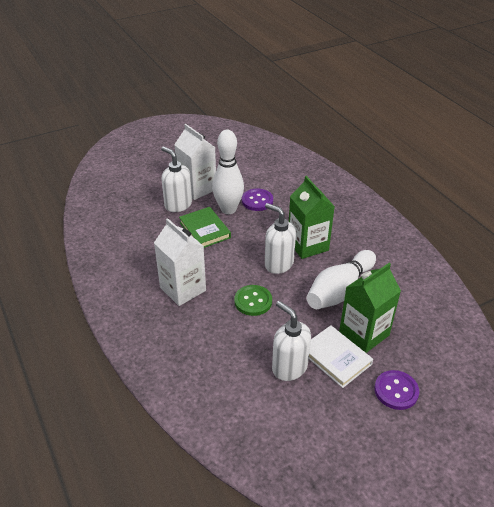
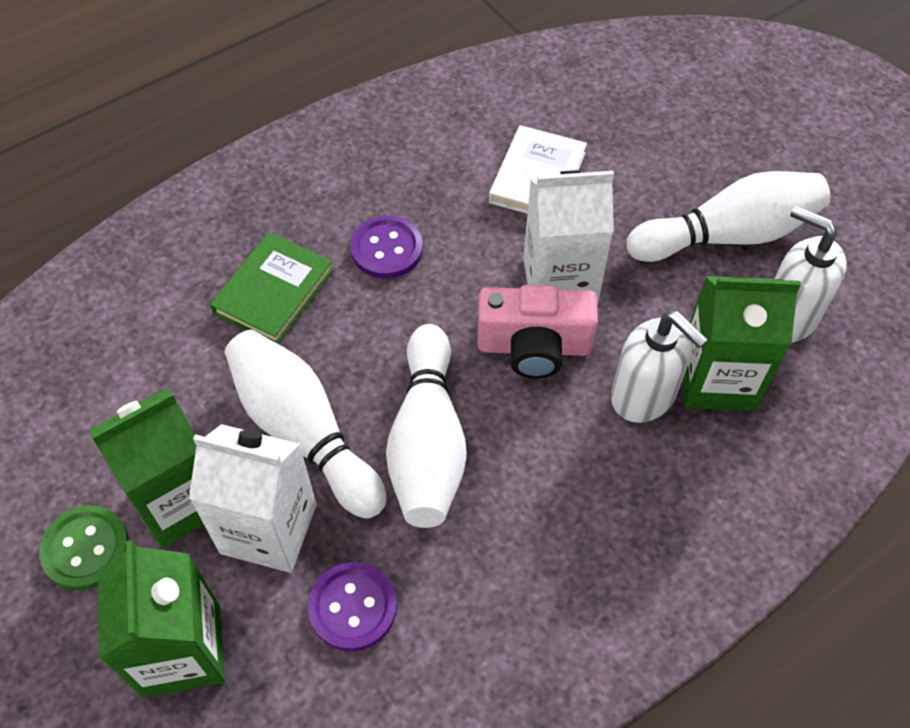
green carton: [289,176,335,259] [339,263,401,353] = 2 -> [90,389,204,548] [98,540,225,698] [683,276,801,411] = 3
pink camera: none = 0 -> [477,285,598,378] = 1
white bowling pin: [212,130,244,214] [307,250,376,309] = 2 -> [225,330,387,518] [386,324,467,528] [626,171,830,262] = 3
white soap dispenser: [161,146,192,212] [265,203,296,274] [272,301,311,381] = 3 -> [611,311,708,423] [775,206,847,342] = 2

